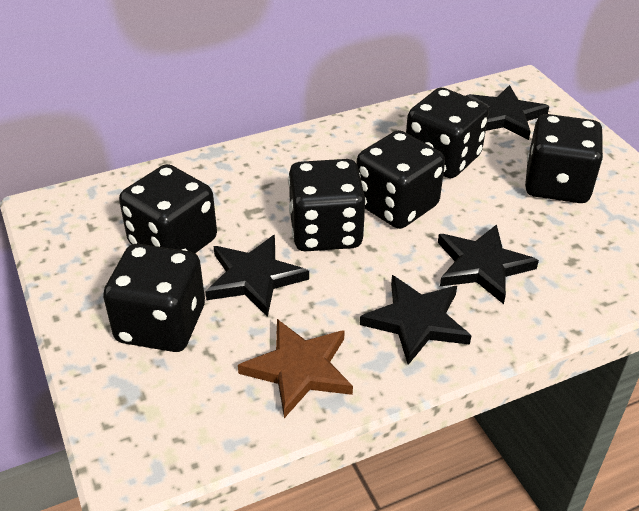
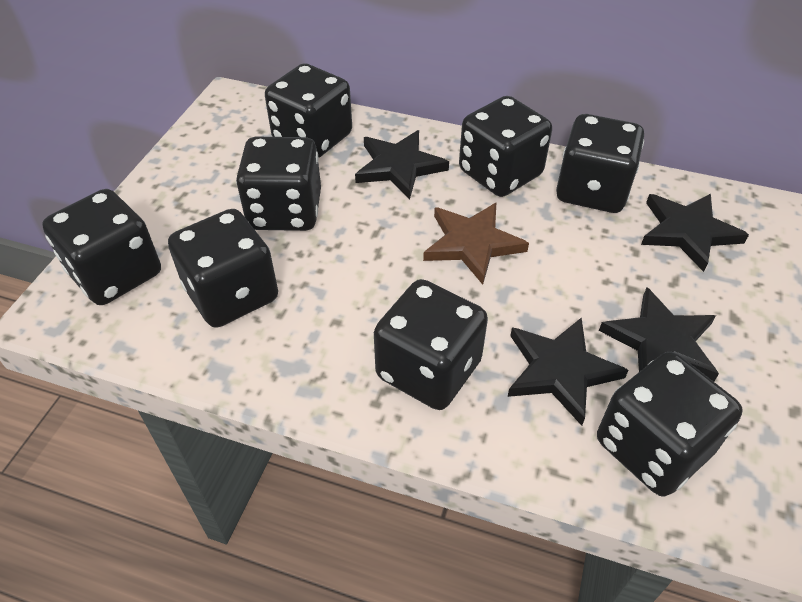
black dice: [103,244,205,352] [119,164,217,253] [288,159,365,251] [357,130,445,229] [406,88,489,178] [525,114,603,203] = 6 -> [42,189,161,305] [168,209,278,328] [236,137,321,231] [265,63,352,158] [374,279,488,410] [459,96,552,197] [556,114,644,213] [597,352,743,497] = 8

